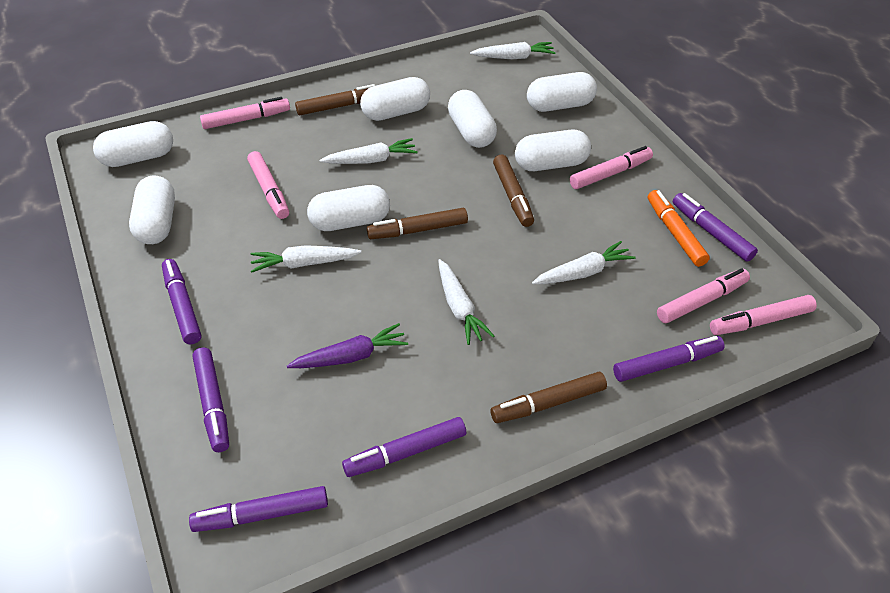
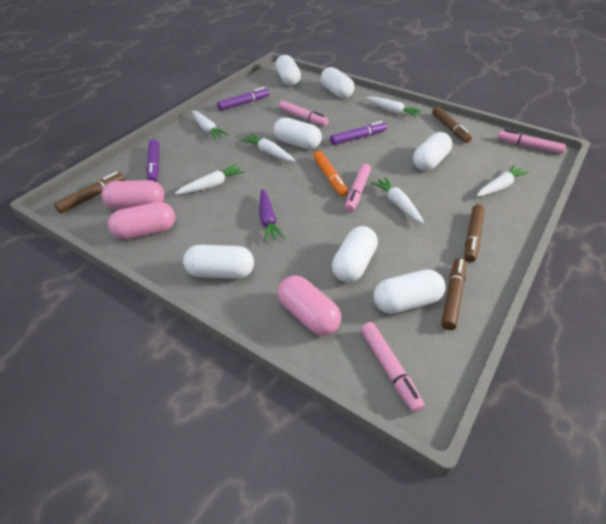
pink capsule: none = 0 -> [101,180,165,210] [108,202,175,240] [278,275,341,336] = 3
pink marker: [200,97,290,129] [247,151,289,219] [570,146,653,189] [657,268,750,323] [710,295,817,335] = 5 -> [279,100,329,126] [345,164,371,212] [361,322,425,413] [497,129,566,154] = 4
purple marker: [162,259,201,344] [189,486,328,532] [192,347,229,452] [342,417,466,477] [613,336,725,382] [673,193,758,262] = 6 -> [146,139,159,182] [217,87,270,111] [330,121,387,145] = 3
white carrot: [251,245,361,273] [319,138,418,164] [438,259,494,345] [470,42,556,59] [532,241,636,284] = 5 -> [175,164,245,194] [192,110,229,140] [241,133,295,162] [366,96,422,117] [371,177,424,223] [477,165,529,197] = 6

